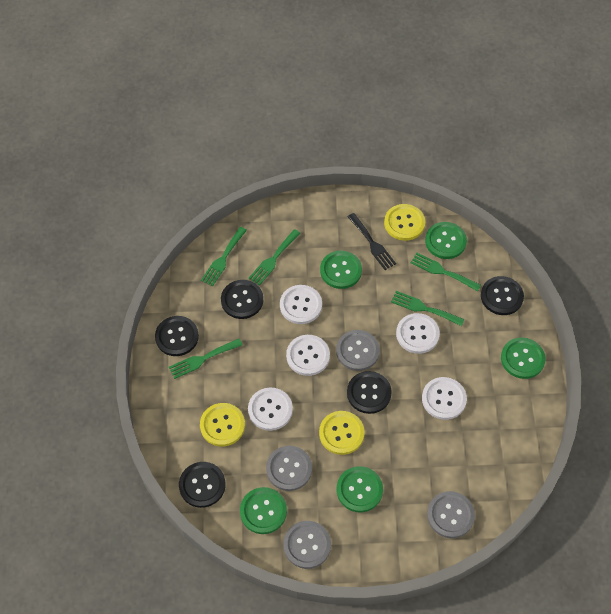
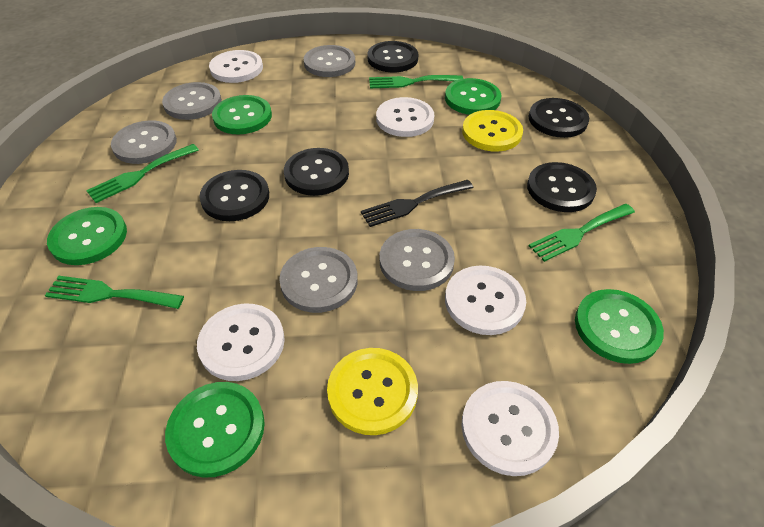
green fork: [169,339,242,379] [201,227,247,286] [248,229,301,286] [391,291,465,326] [411,253,481,291] = 5 -> [45,276,184,309] [86,144,199,203] [369,75,463,88] [529,204,635,262] = 4
grey button: [266,446,312,491] [283,521,331,569] [336,330,380,371] [427,491,475,538] = 4 -> [111,120,177,164] [162,82,222,120] [279,247,358,313] [304,45,355,77] [380,229,455,291] = 5
yellow button: [200,403,245,447] [319,411,365,455] [384,204,425,241] = 3 -> [327,348,418,435] [462,110,523,152] = 2

